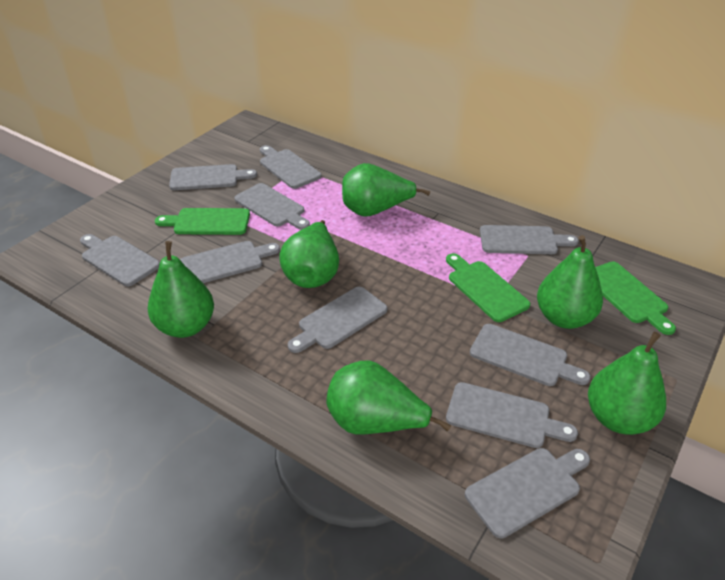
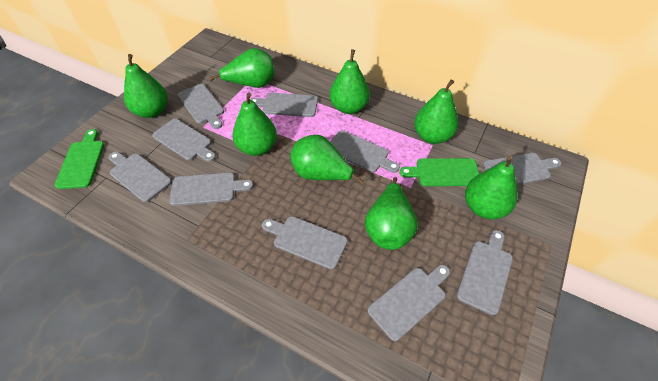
green cutting board: [155,208,250,235] [446,253,530,322] [595,261,676,335] = 3 -> [55,129,104,189] [400,158,479,186] = 2
green pear: [148,241,214,338] [279,220,339,288] [326,360,451,435] [342,163,430,217] [537,235,603,329] [588,331,666,435] = 6 -> [124,54,168,118] [209,48,274,88] [233,93,277,156] [291,135,364,184] [330,49,370,114] [365,177,417,250] [414,79,458,144] [465,156,517,219] = 8

